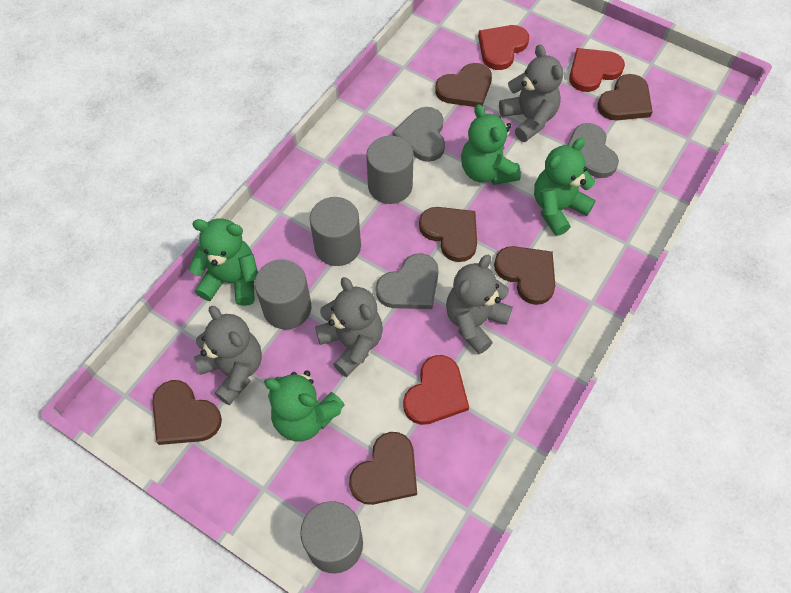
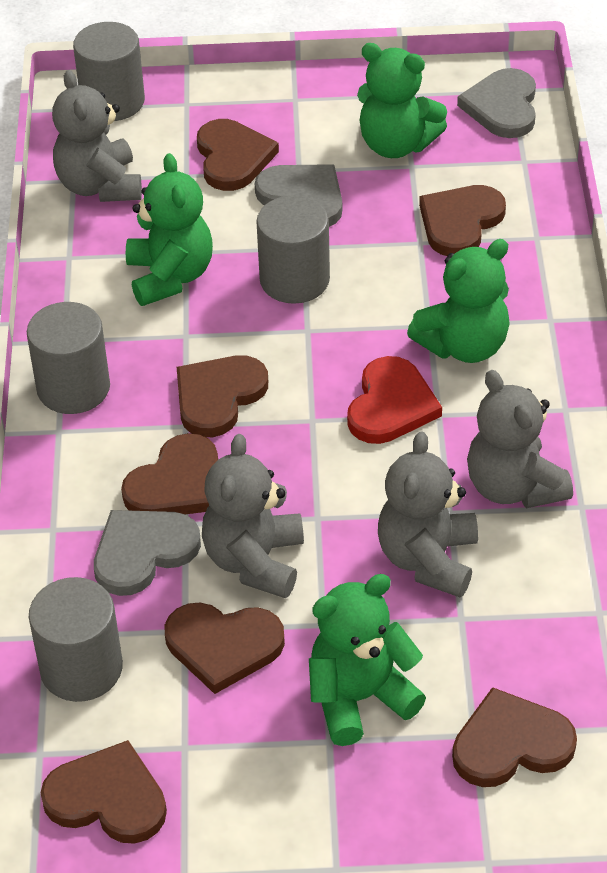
brown heart: [152,380,222,445] [349,432,417,505] [419,207,477,262] [435,63,492,107] [494,246,555,305] [597,74,653,121] = 6 -> [41,740,167,844] [121,433,218,514] [164,603,285,694] [177,355,268,437] [197,119,279,191] [419,185,506,256] [452,687,577,787] = 7
red heart: [403,355,469,425] [478,25,529,70] [569,48,625,92] = 3 -> [347,356,442,444] = 1

